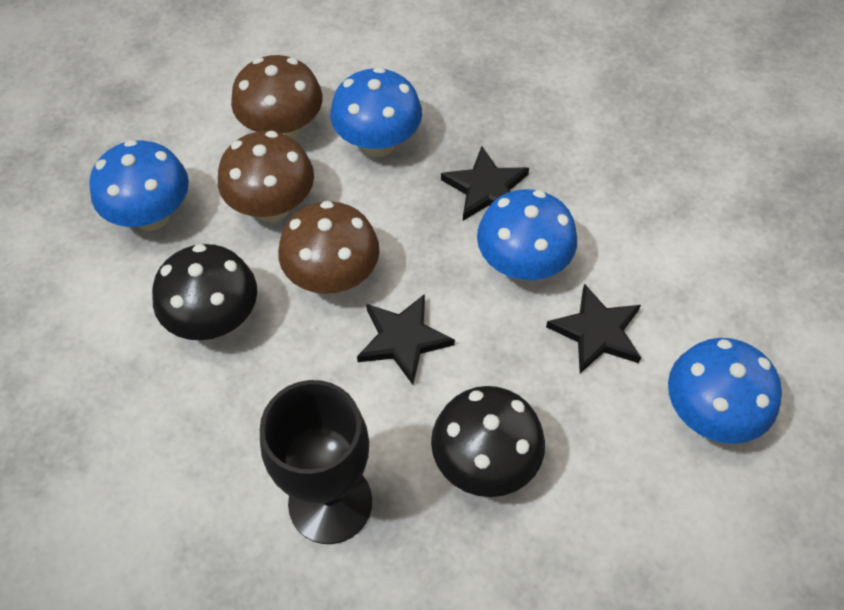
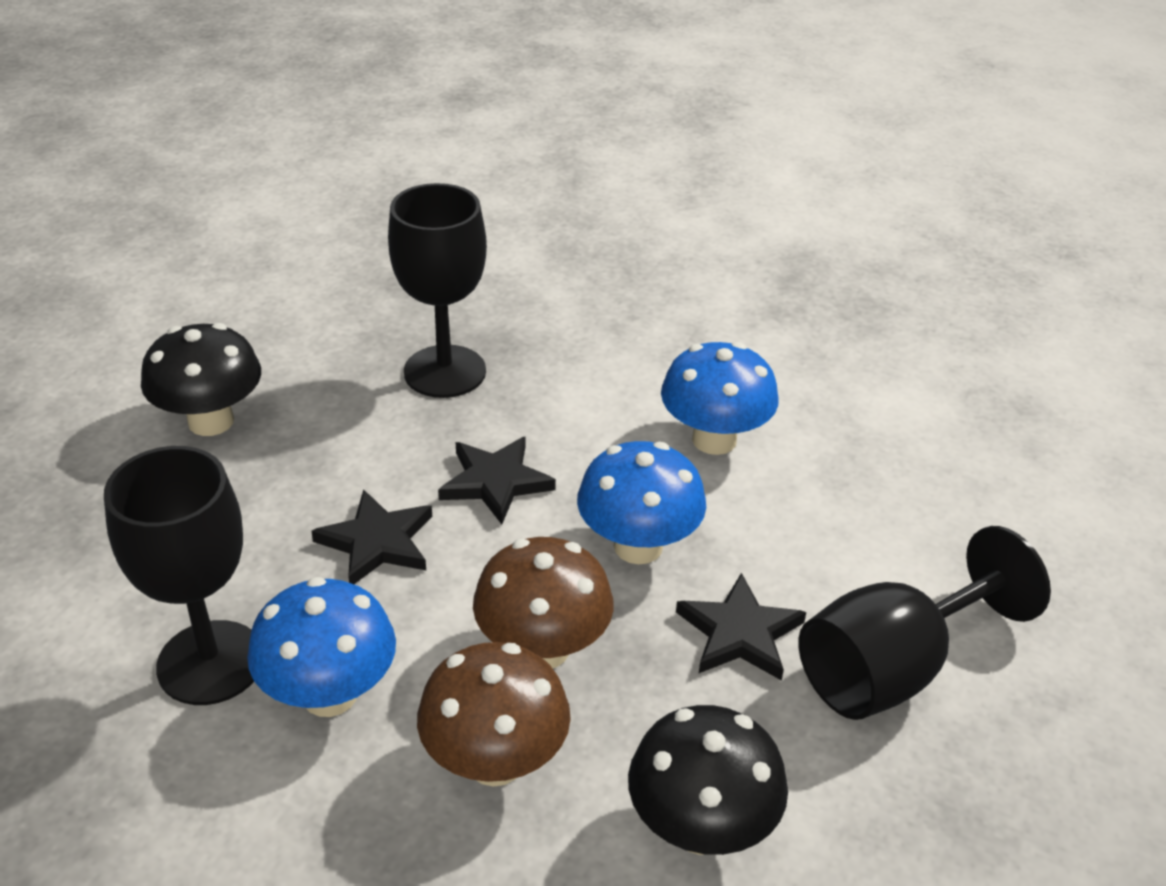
black goblet: [260,380,372,544] = 1 -> [104,446,254,705] [388,183,487,398] [798,526,1051,720] = 3
blue mushroom: [89,140,189,231] [330,67,422,157] [477,189,577,281] [668,338,782,444] = 4 -> [247,577,396,717] [577,441,706,564] [661,342,779,455] = 3
brown mushroom: [218,131,314,222] [231,55,322,139] [278,201,380,294] = 3 -> [417,642,571,787] [473,537,614,668] = 2

